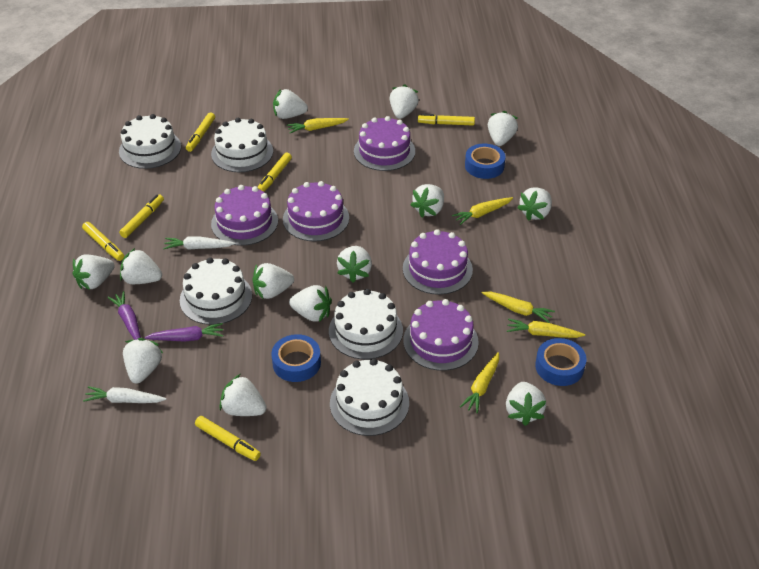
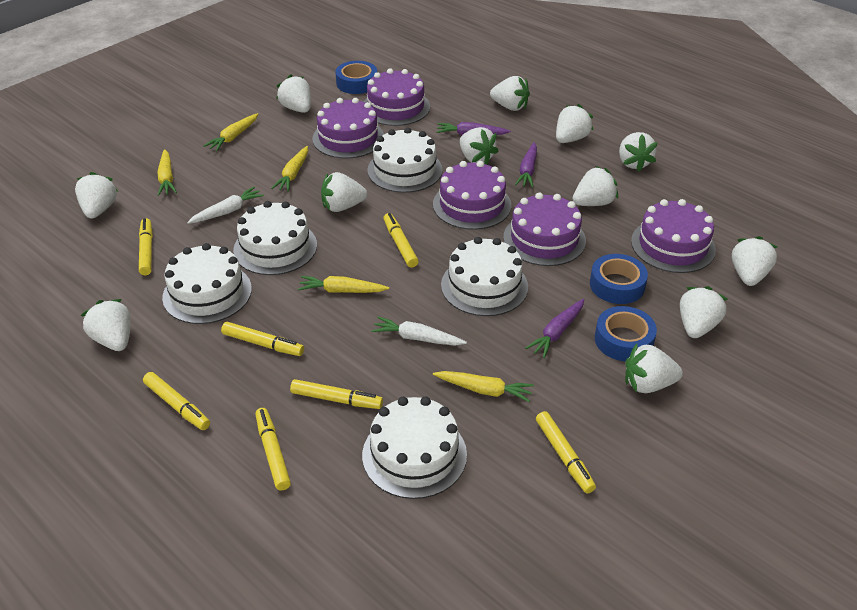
purple carrot: [107,291,141,340] [145,323,223,342] = 2 -> [436,122,511,136] [515,142,537,188] [525,299,584,358] = 3
white strawberry: [72,254,115,290] [120,248,162,284] [123,338,164,384] [219,374,267,416] [252,263,294,299] [273,89,308,119] [289,285,332,322] [337,246,372,283] [390,84,419,119] [411,184,444,217] [488,111,518,146] [506,382,546,426] [517,187,552,221] = 13 -> [75,172,118,218] [80,299,131,351] [276,74,311,113] [321,172,367,212] [460,127,498,165] [490,76,530,111] [556,104,593,143] [573,166,618,206] [619,132,658,172] [625,343,683,393] [680,286,728,338] [732,236,778,286] = 12
yellow marker: [82,222,124,261] [119,194,164,238] [186,112,215,152] [195,416,261,461] [258,153,292,192] [418,114,475,125] = 6 -> [139,218,153,275] [143,372,210,430] [221,322,304,356] [255,408,291,491] [290,379,383,409] [383,213,419,268] [536,411,596,493] = 7

